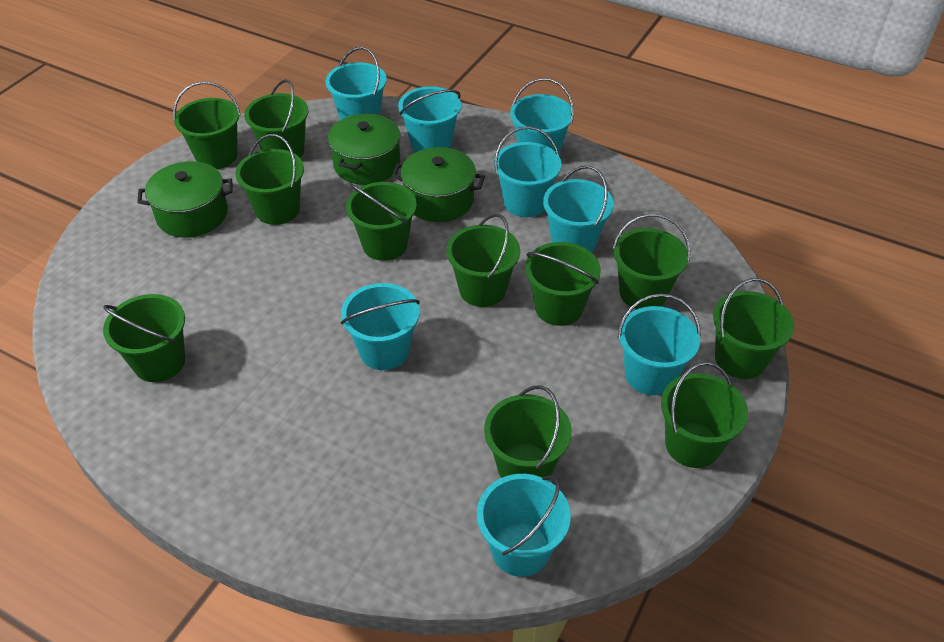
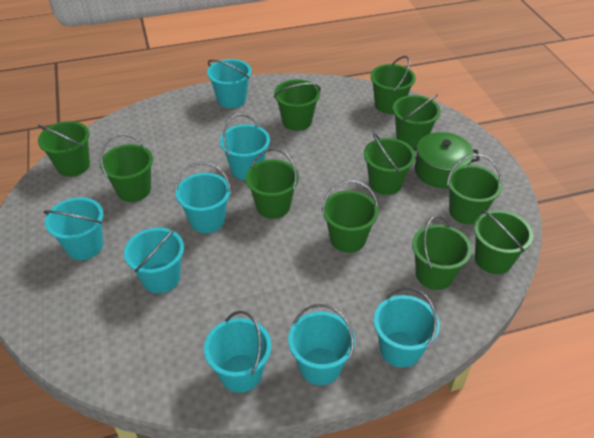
green pot: [137,161,233,238] [328,114,400,185] [392,147,485,222] = 3 -> [412,132,480,188] = 1

